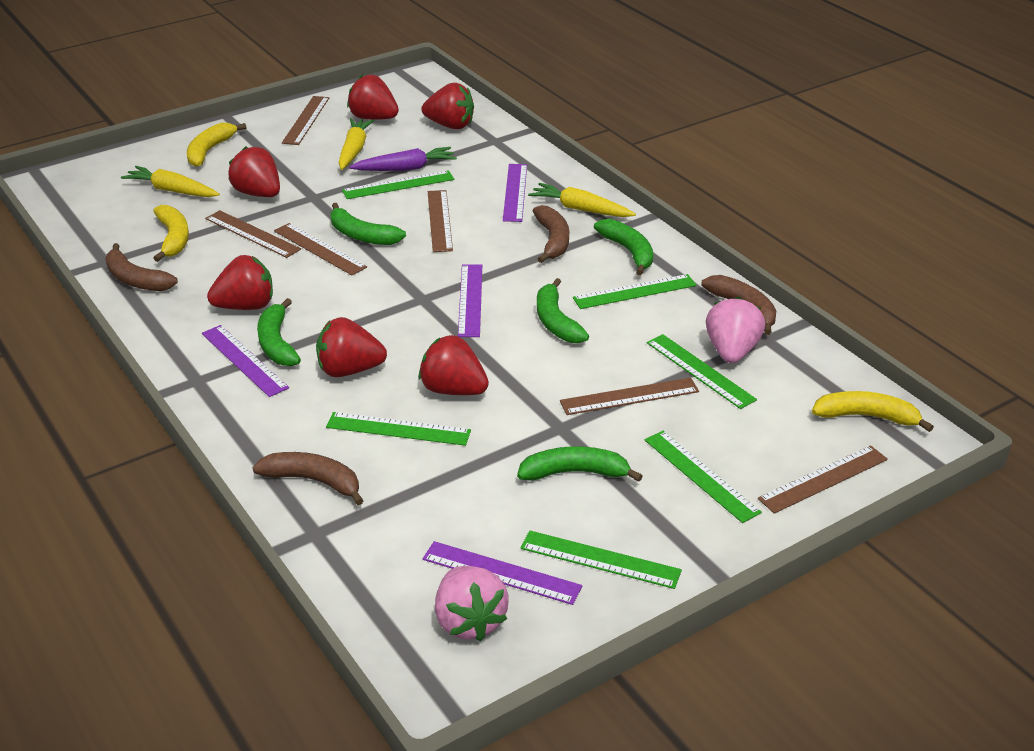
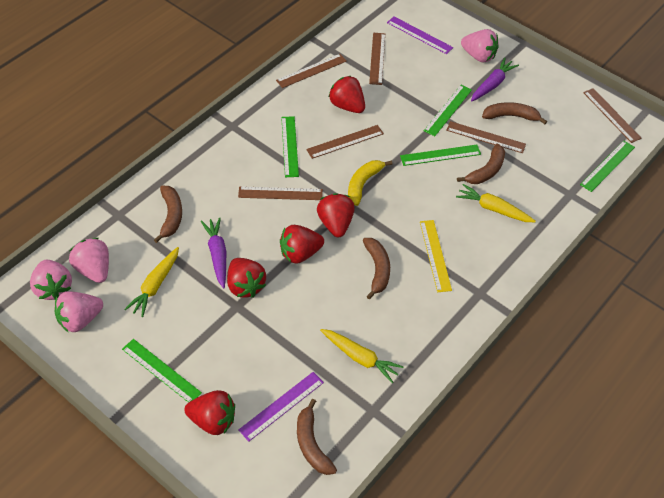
brown banana: [105,243,178,291] [252,452,364,505] [533,205,569,263] [701,275,777,335] = 4 -> [154,186,182,243] [297,399,337,475] [363,238,390,299] [457,143,505,184] [482,102,547,124] = 5
green banana: [257,298,301,366] [331,203,406,245] [517,446,643,482] [537,278,589,343] [594,219,653,275] = 5 -> none = 0
green ruler: [326,412,471,446] [342,170,454,199] [521,530,682,589] [573,274,696,309] [645,431,762,523] [647,334,757,409] = 6 -> [122,339,202,403] [281,116,299,177] [400,145,481,166] [424,85,472,136] [580,141,635,192] = 5
pink strawberry: [435,566,509,641] [706,297,765,363] = 2 -> [30,260,72,300] [55,291,103,333] [69,238,109,283] [461,29,499,63] = 4
purple carrot: [349,147,457,171] = 1 -> [201,217,226,288] [471,57,519,102] = 2
purple ruler: [202,325,289,397] [423,541,582,605] [458,264,482,337] [503,164,527,222] = 4 -> [239,372,324,442] [387,16,453,54] = 2
red strawberry: [207,255,273,310] [228,147,280,197] [316,317,387,377] [347,75,399,120] [419,335,489,395] [422,83,474,129] = 6 -> [184,390,235,435] [227,258,266,298] [280,225,324,264] [317,193,355,237] [329,76,365,113] = 5
yellow banana: [153,205,189,262] [187,123,247,167] [812,391,934,432] = 3 -> [348,160,392,206] = 1
yellow ruler: none = 0 -> [420,220,452,292] = 1

